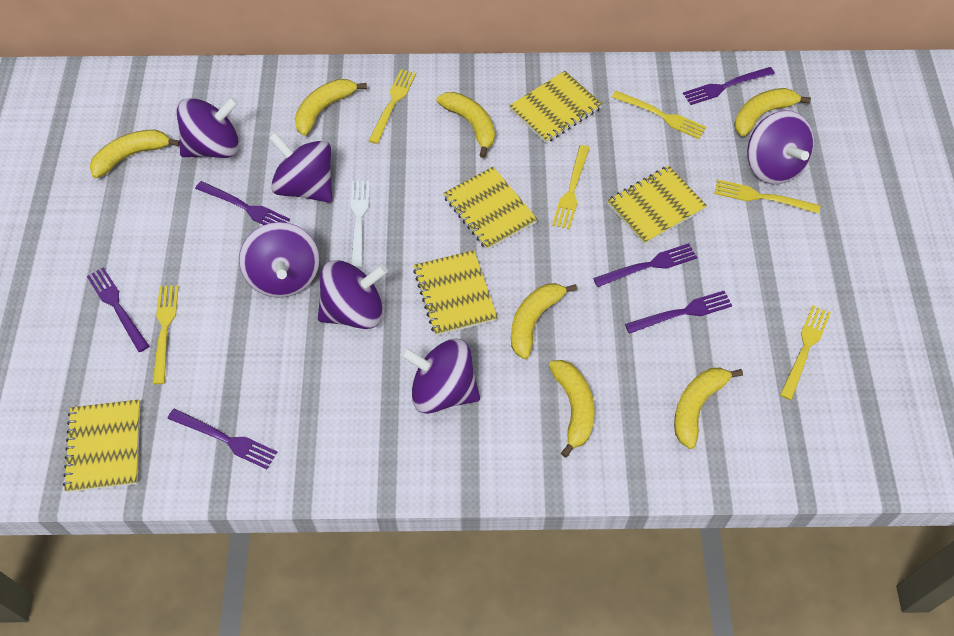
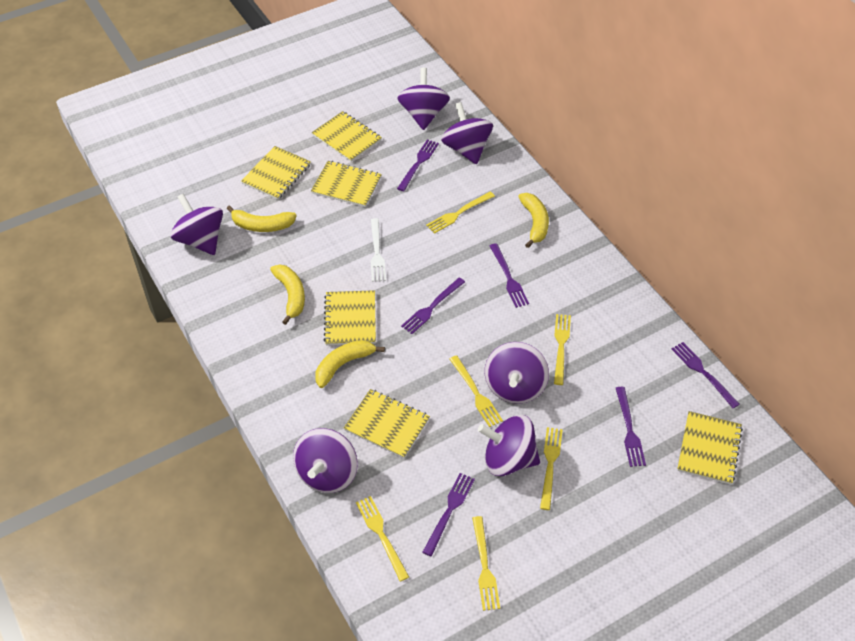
yellow banana: [90,130,180,178] [295,79,367,136] [436,92,495,158] [511,283,577,359] [549,360,595,458] [674,368,743,449] [734,88,811,137] = 7 -> [227,205,297,232] [270,264,305,325] [315,340,385,388] [518,193,549,248] = 4
yellow notebook: [63,400,140,493] [413,250,498,336] [443,167,538,250] [509,71,603,143] [607,166,707,244] = 5 -> [241,146,311,200] [311,161,382,207] [312,111,382,162] [324,290,376,345] [344,389,430,458] [677,411,743,485] = 6

